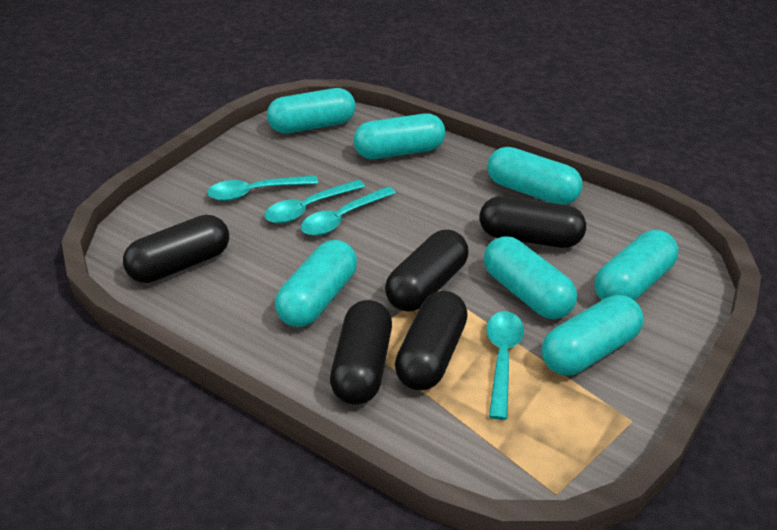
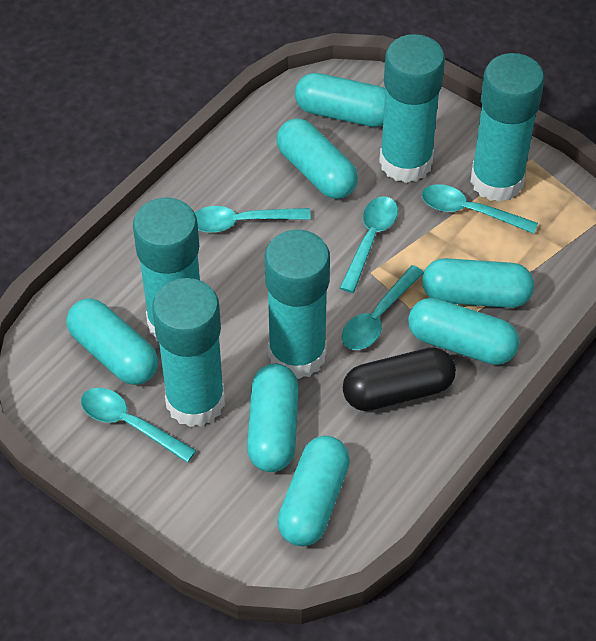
black capsule: [123,215,229,283] [330,300,392,405] [385,230,469,311] [395,291,468,390] [480,196,586,248] = 5 -> [343,347,456,411] = 1
turquoise glue stick: none = 0 -> [133,197,200,341] [152,278,225,427] [265,230,330,379] [379,34,445,183] [470,53,544,202] = 5
turquoise spoon: [207,175,318,201] [264,180,365,223] [301,186,396,236] [486,311,524,420] = 4 -> [81,388,197,463] [195,206,311,233] [340,196,398,293] [342,265,424,350] [422,184,538,234] = 5

